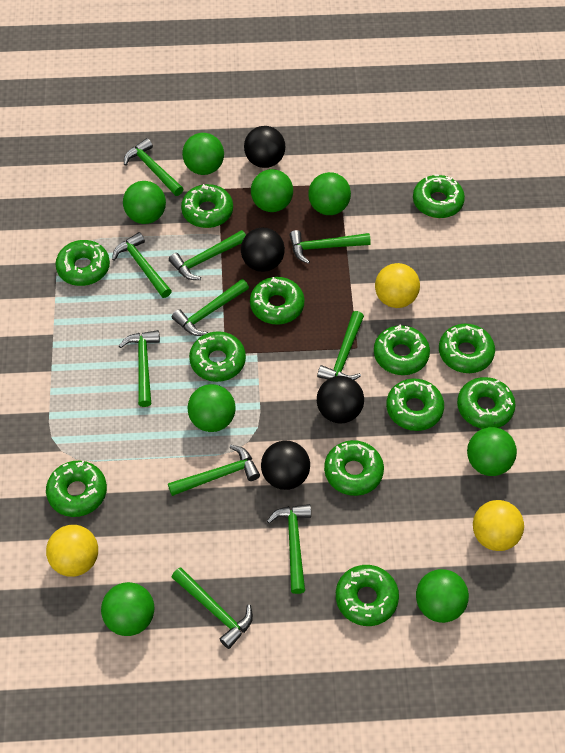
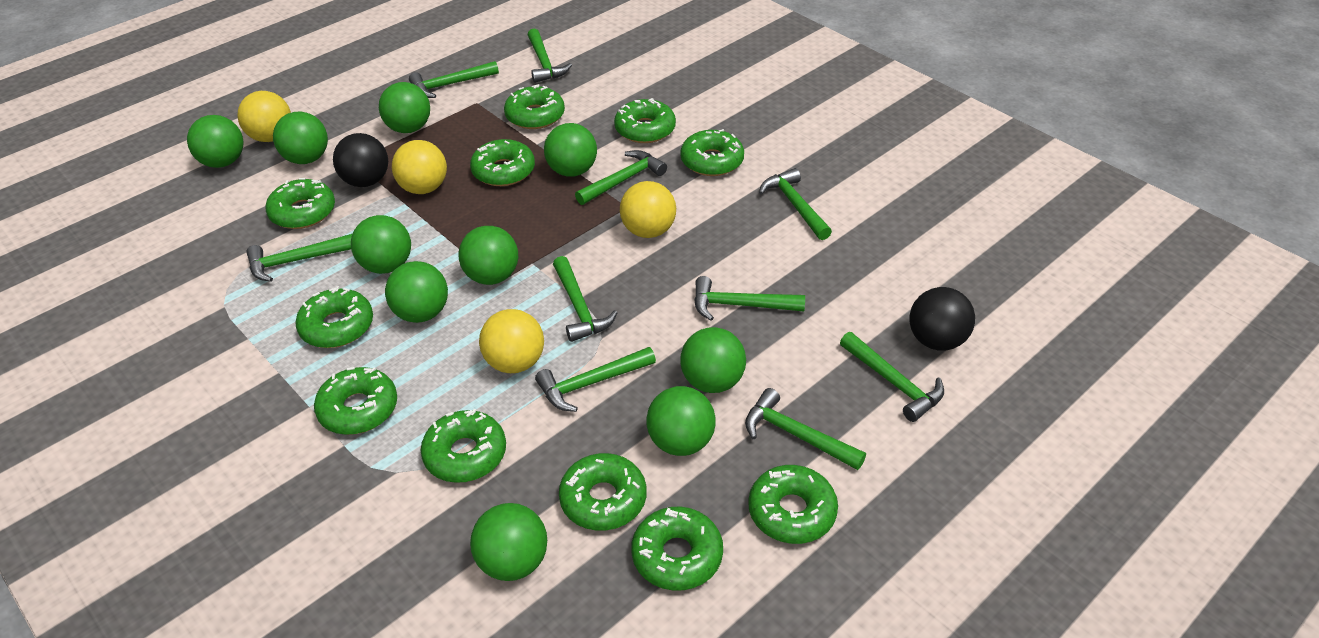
black ball: [241,227,285,272] [244,126,285,168] [261,441,310,490] [317,376,364,423] = 4 -> [333,133,388,187] [910,287,975,351] = 2
green ball: [101,582,154,636] [123,181,166,224] [182,133,224,175] [188,384,235,432] [251,169,293,212] [308,172,351,215] [416,569,469,623] [467,427,517,476] = 8 -> [187,115,244,168] [273,112,328,164] [351,215,411,274] [379,82,430,133] [385,261,448,323] [459,226,518,285] [470,503,547,581] [544,123,597,177] [647,386,716,456] [680,327,746,393] = 10
green donut: [46,461,107,517] [55,240,110,286] [181,184,233,228] [189,331,246,382] [250,277,305,325] [324,440,384,496] [336,565,399,626] [374,325,430,375] [386,378,444,431] [413,175,465,218] [439,324,495,373] [457,377,516,429] = 12 -> [265,178,335,229] [295,286,373,348] [314,367,397,435] [421,409,506,483] [470,139,535,186] [504,84,565,129] [559,453,646,531] [614,98,676,143] [631,507,723,591] [680,129,744,176] [748,465,838,544] = 11
yellow ball: [46,525,98,577] [375,263,420,308] [473,500,524,551] = 3 -> [238,91,291,142] [392,140,447,194] [479,309,544,373] [620,181,676,238] = 4

